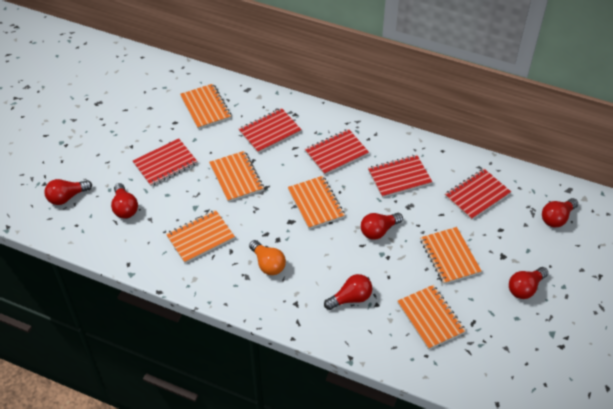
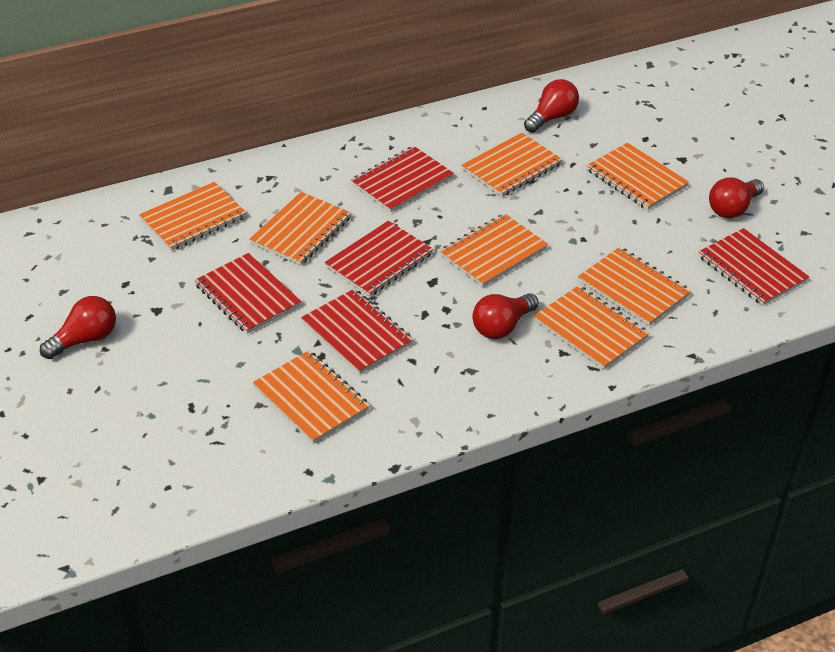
orange light bulb: [249,240,286,275] = 1 -> none = 0
orange notebook: [166,210,235,263] [180,84,231,129] [209,151,264,202] [288,176,345,229] [398,285,466,350] [420,227,482,284] = 6 -> [139,182,247,251] [249,192,351,265] [253,350,370,444] [440,213,548,287] [462,133,563,197] [534,285,649,370] [578,247,691,326] [587,143,689,210] = 8
red light bulb: [44,179,92,205] [111,183,138,218] [324,274,372,310] [361,213,403,240] [509,267,548,299] [542,198,578,227] = 6 -> [40,296,116,359] [472,293,539,339] [524,79,579,133] [709,177,764,219] = 4

